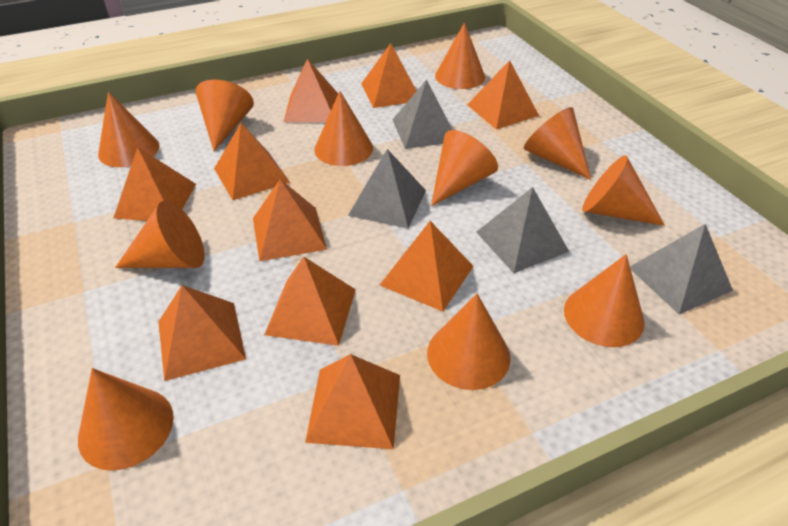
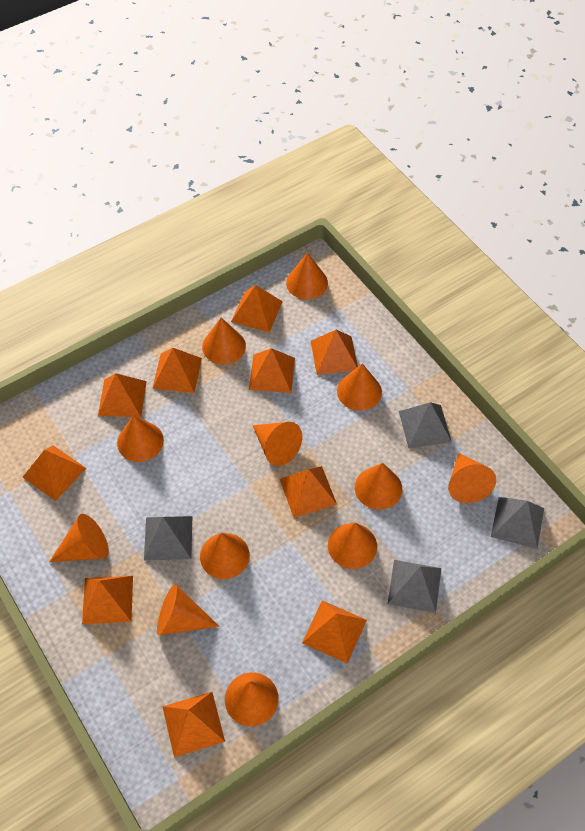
orange cone: [78,368,174,471] [98,92,160,167] [115,200,205,268] [196,80,254,151] [314,91,373,166] [427,294,510,390] [431,130,498,206] [435,23,485,89] [524,107,591,180] [564,254,645,347] [582,155,665,226] = 11 -> [49,514,109,562] [117,415,164,462] [157,584,219,635] [200,533,250,579] [202,318,246,364] [225,672,279,726] [253,422,302,466] [286,252,328,299] [328,522,377,569] [337,363,382,411] [355,463,402,510] [448,453,496,503] = 12

